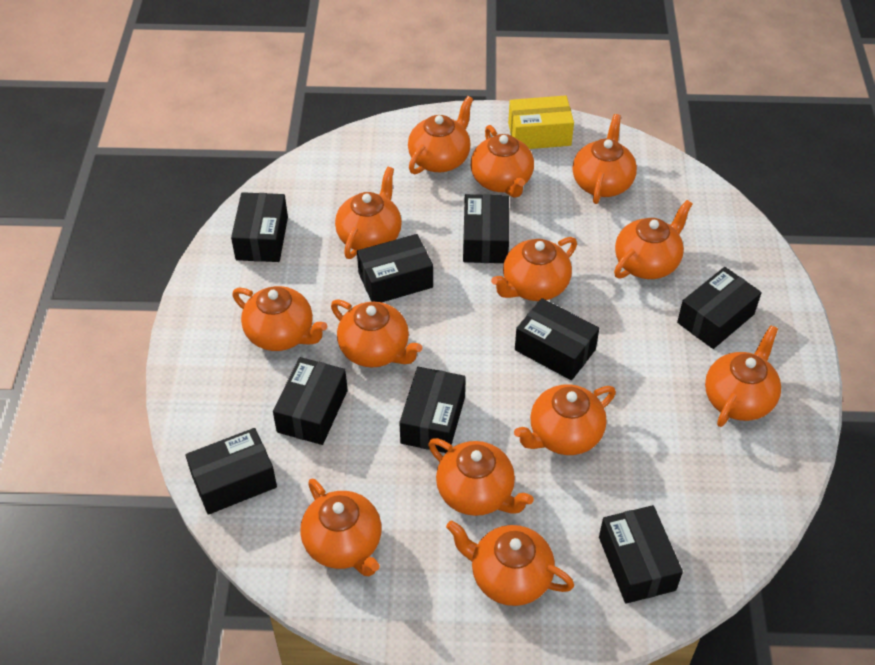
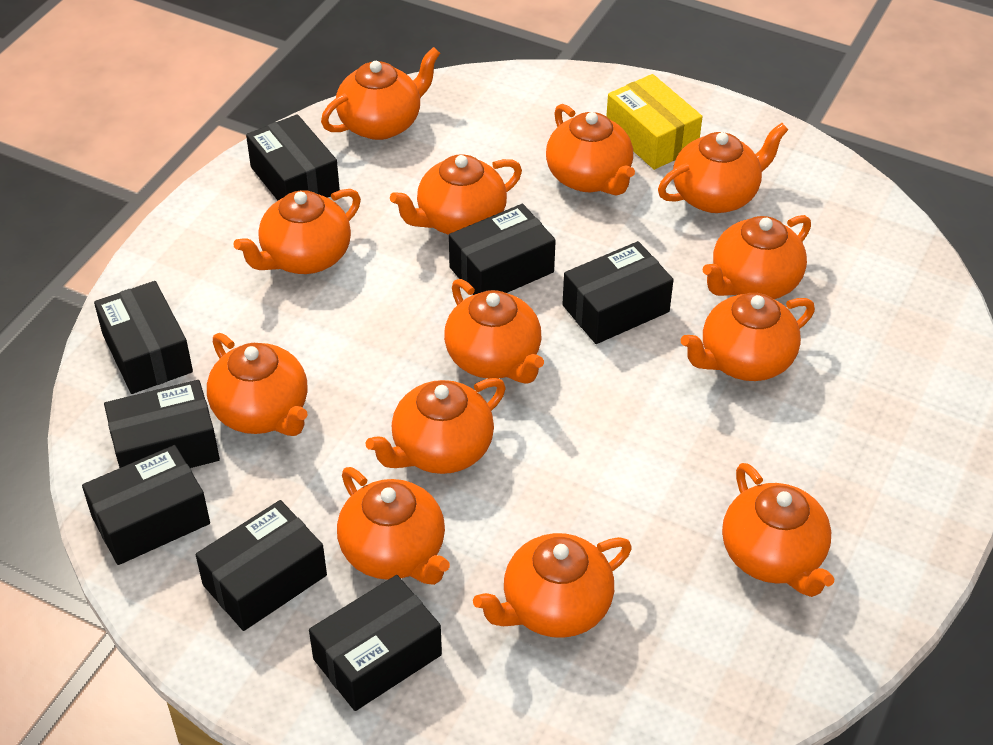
black box: [185,428,277,515] [231,192,288,262] [273,357,348,445] [357,234,433,302] [399,367,466,453] [463,194,509,263] [515,298,599,380] [599,505,683,604] [677,267,762,349] = 9 -> [82,445,210,565] [94,281,193,394] [104,380,220,468] [196,500,327,631] [246,114,340,200] [309,575,442,711] [449,204,556,295] [562,241,674,344] = 8

